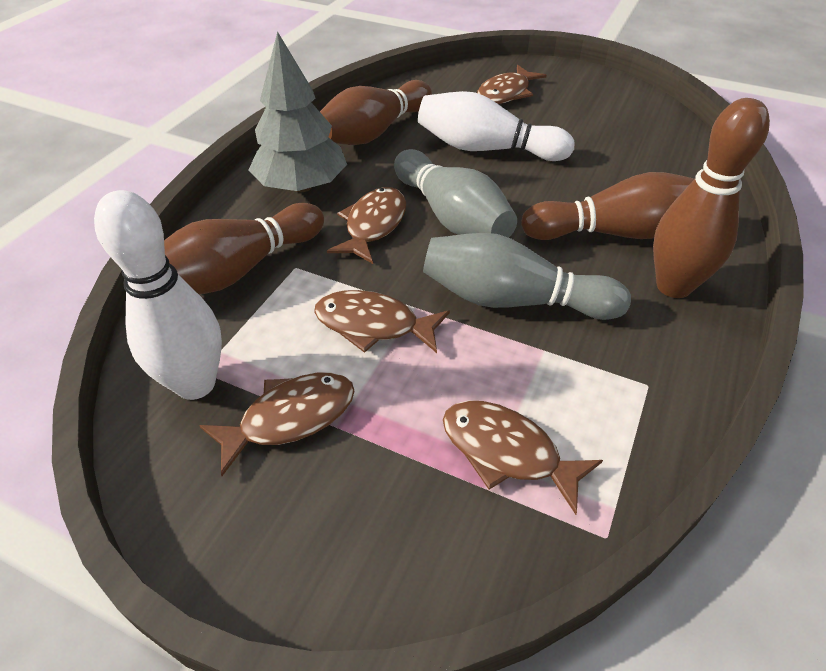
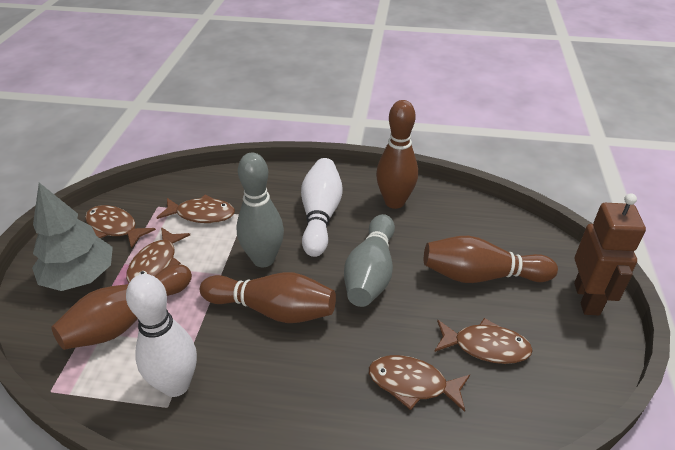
brown robot: none = 0 -> [574,194,646,316] = 1

